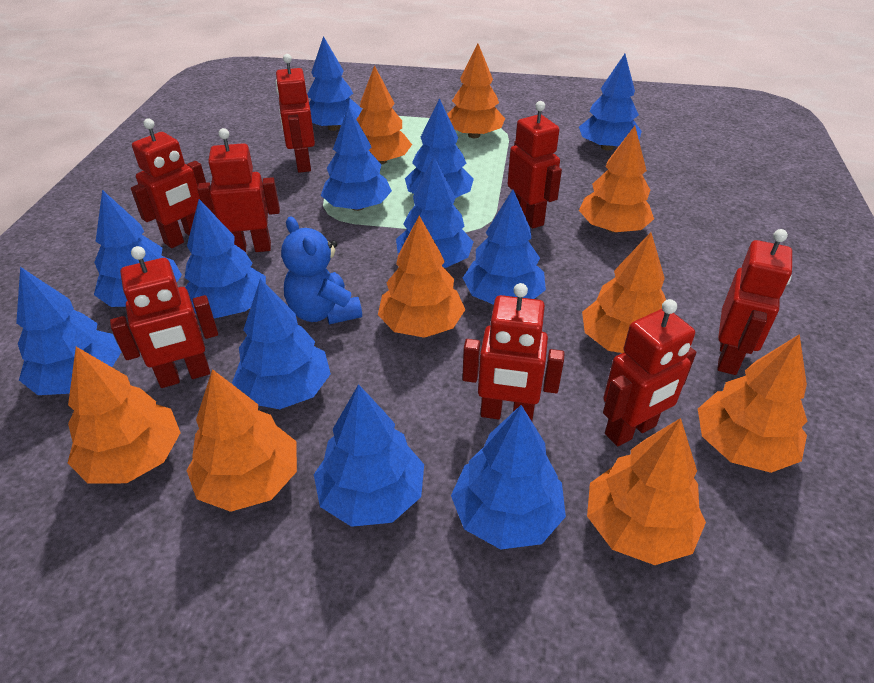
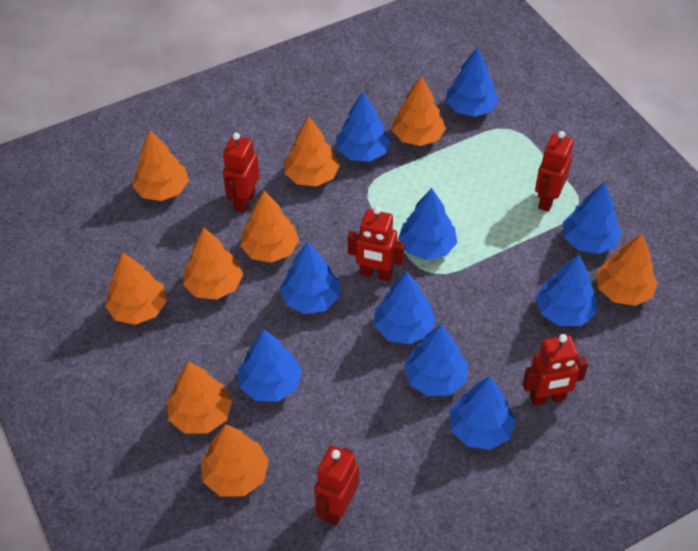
blue teddy bear: [281,216,362,324] = 1 -> none = 0
blue tree: [16,267,121,395] [94,190,182,307] [185,199,266,318] [232,278,331,409] [307,36,362,131] [314,384,424,527] [321,106,392,211] [396,157,473,268] [405,98,474,198] [451,405,566,549] [463,189,546,305] [579,54,642,150] = 12 -> [238,329,302,402] [280,241,340,314] [337,92,391,162] [374,272,436,344] [398,188,457,260] [404,324,468,396] [446,47,499,117] [449,376,516,450] [535,254,597,326] [563,182,622,254] = 10
red robot: [110,246,218,388] [131,119,206,248] [198,128,280,252] [275,54,315,173] [462,283,565,421] [508,101,562,229] [603,299,696,446] [717,229,792,375] = 8 -> [223,133,260,213] [314,445,359,526] [348,206,405,281] [523,334,588,406] [535,131,574,212] = 5

